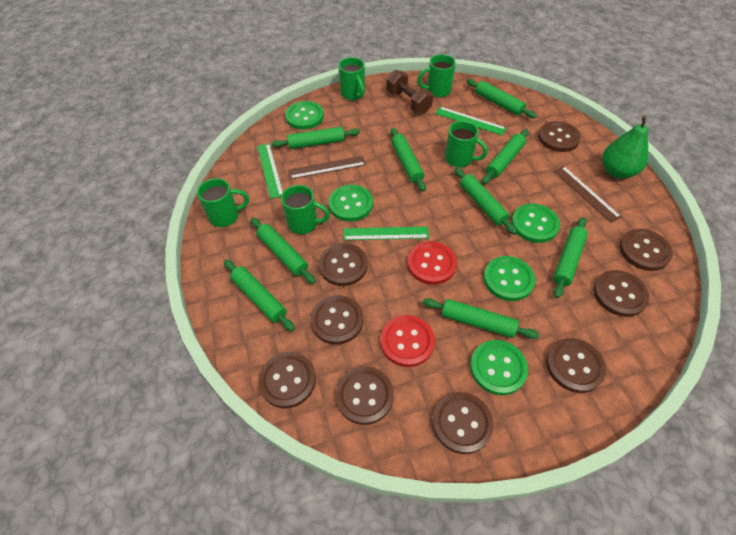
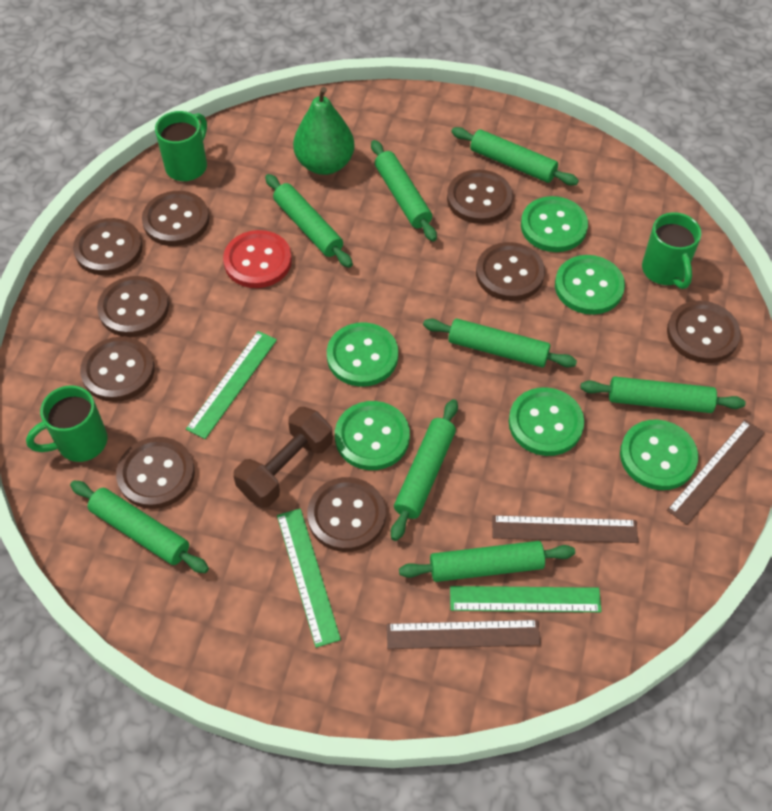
brown ruler: [288,156,366,179] [554,166,621,223] = 2 -> [387,620,541,649] [492,515,638,543] [667,419,765,525] = 3
green button: [285,101,324,130] [328,185,373,222] [470,340,528,395] [483,256,535,301] [512,204,560,243] = 5 -> [327,322,398,387] [335,401,410,470] [509,387,584,456] [521,196,588,252] [555,255,625,315] [620,419,698,490] = 6
green mug: [197,178,249,227] [281,185,330,234] [338,57,365,100] [417,54,456,97] [445,121,488,167] = 5 -> [26,385,108,462] [155,111,207,181] [642,212,702,289] = 3
green rolling pin: [224,259,295,331] [251,218,316,284] [271,127,360,149] [390,128,426,191] [423,298,539,339] [454,167,517,235] [466,79,537,118] [482,129,529,184] [553,217,588,298] = 9 -> [70,481,209,573] [265,174,353,268] [371,140,437,242] [391,399,458,541] [399,541,575,582] [423,318,577,368] [451,127,579,186] [580,376,746,413] = 8
red button: [381,315,435,367] [407,241,457,285] = 2 -> [223,230,292,288] = 1

